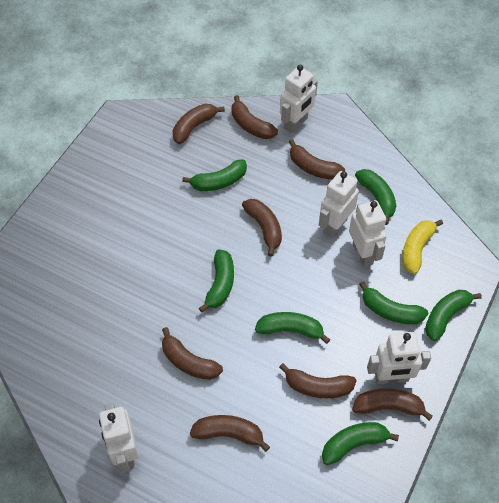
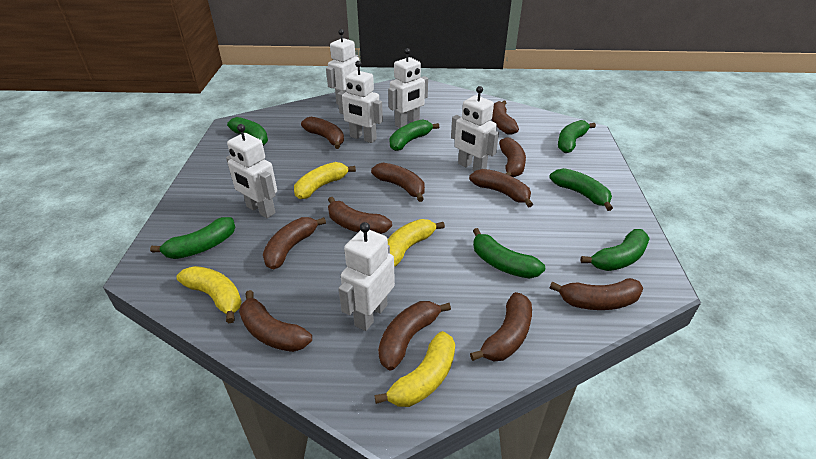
brown banana: [162,327,223,380] [173,104,225,144] [190,415,270,452] [232,95,278,139] [242,199,282,257] [279,363,357,398] [289,139,345,180] [352,388,433,421] = 8 -> [239,290,312,352] [263,217,326,270] [301,117,344,149] [328,197,392,234] [371,163,425,202] [378,301,451,370] [469,169,533,208] [470,292,532,361] [491,100,519,135] [499,137,526,177] [549,278,644,310] = 11
white robot: [99,403,139,472] [280,65,318,133] [319,171,359,238] [349,200,387,267] [367,332,431,384] = 5 -> [226,124,277,218] [326,29,359,105] [338,61,383,143] [339,222,395,331] [388,48,428,128] [451,86,499,172] = 6
yellow banana: [402,220,443,274] = 1 -> [176,266,242,323] [294,162,356,199] [374,331,455,407] [388,219,445,267] = 4

